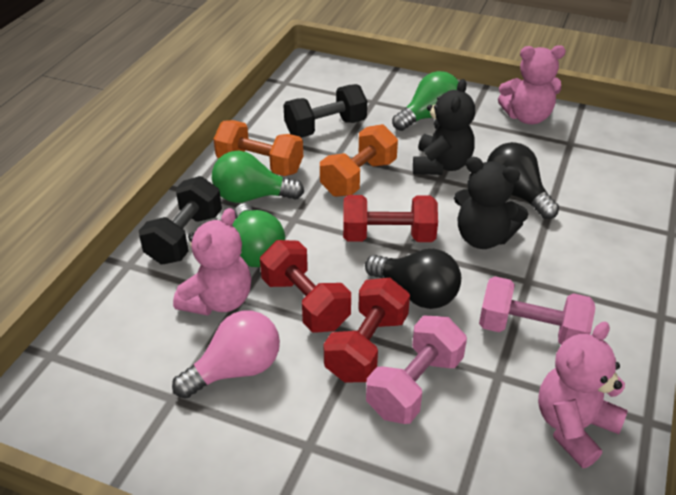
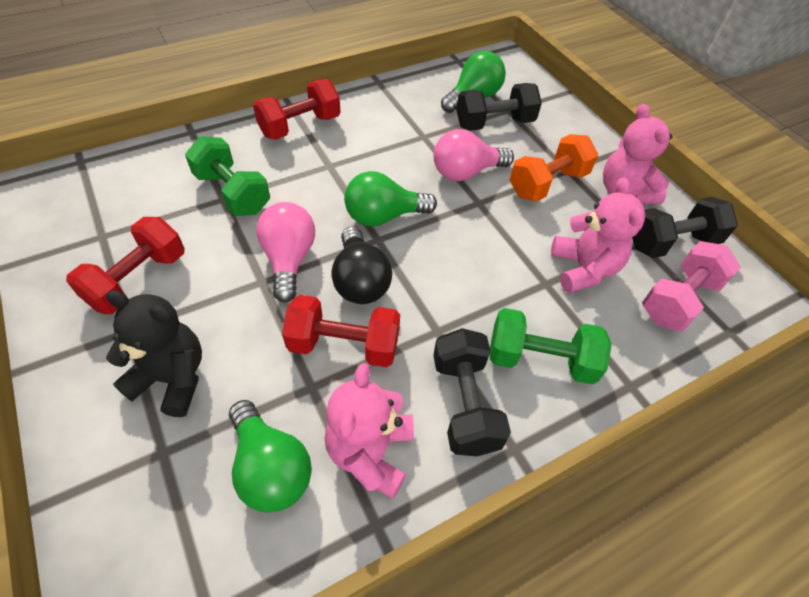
black dumbbell: [139,176,222,264] [283,84,367,138] = 2 -> [433,328,511,456] [456,83,542,131] [632,197,738,258] = 3
black light bulb: [365,249,461,309] [487,142,559,219] = 2 -> [331,227,392,304] = 1
black teddy bear: [413,79,475,175] [454,157,528,249] = 2 -> [106,290,202,417] = 1
green dumbbell: none = 0 -> [185,136,270,216] [490,308,612,385] = 2
orange dumbbell: [213,120,303,176] [320,124,398,197] = 2 -> [510,134,598,202] = 1
pink dumbbell: [366,316,467,424] [479,276,595,345] = 2 -> [642,241,741,332] = 1
pink light bulb: [172,311,280,399] = 1 -> [256,202,315,303] [434,129,514,181] = 2

